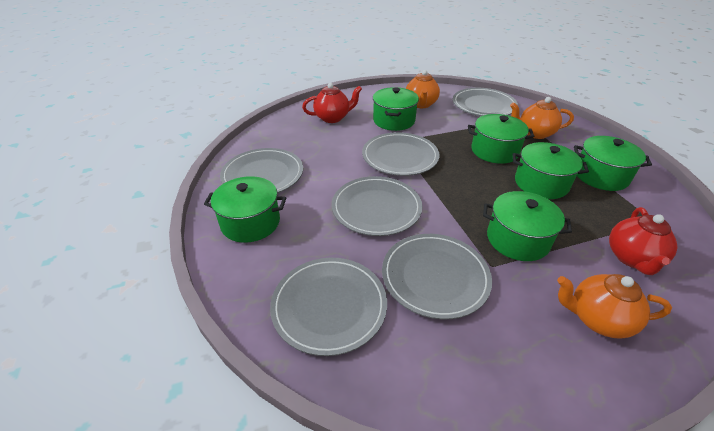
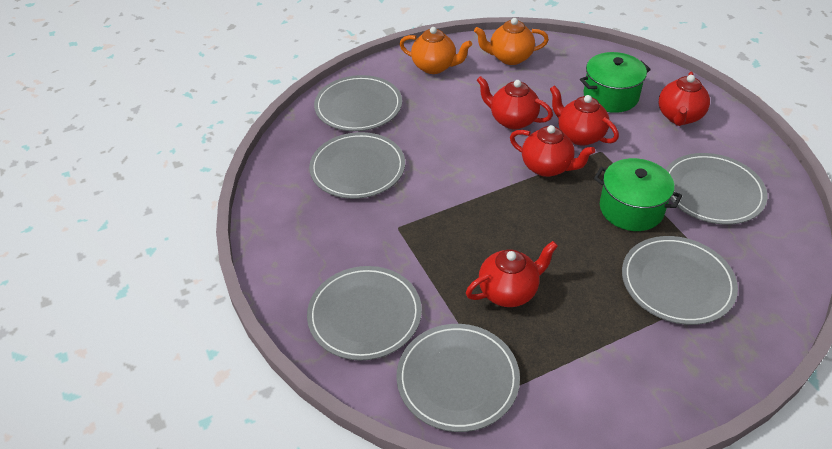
green pot: [204,176,286,243] [373,87,419,131] [468,114,534,164] [483,191,572,261] [513,142,589,199] [574,136,652,191] = 6 -> [580,52,651,113] [594,158,682,231] = 2
orange teapot: [406,70,440,108] [510,97,574,139] [557,274,672,338] = 3 -> [400,27,472,74] [474,18,549,65] = 2
red teapot: [302,83,362,123] [609,207,678,275] = 2 -> [466,241,558,307] [477,76,553,130] [510,125,595,177] [550,85,619,146] [659,72,710,126] = 5

